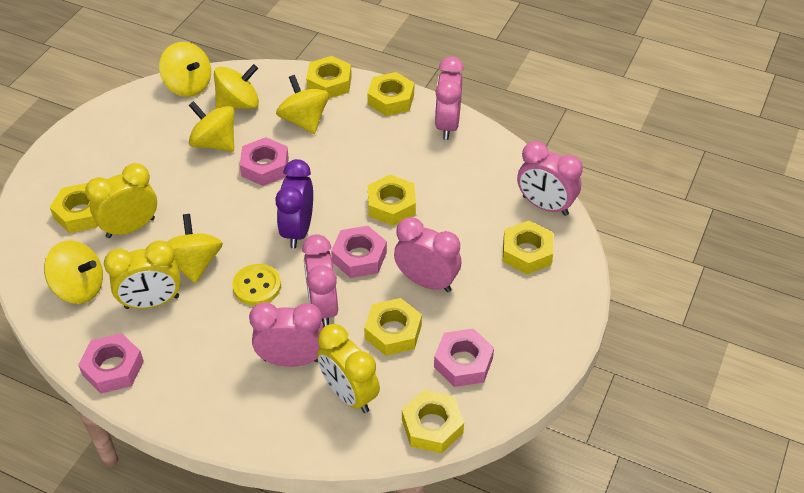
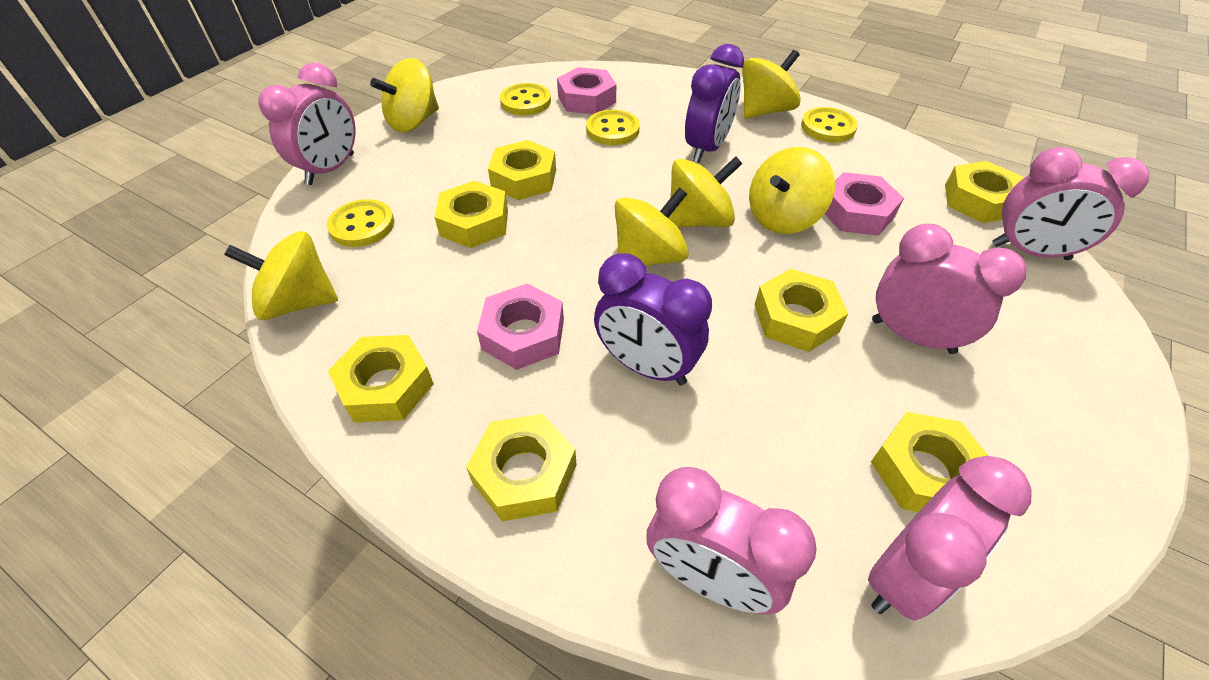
pink nut: [78,333,144,394] [240,137,289,186] [331,226,387,278] [434,328,494,387] = 4 -> [477,284,564,370] [557,67,616,114] [825,172,904,236] = 3
purple clock: [275,159,313,249] = 1 -> [594,253,712,385] [685,44,744,162] = 2
yellow button: [232,264,281,306] = 1 -> [327,199,394,247] [500,83,551,116] [586,110,640,145] [801,107,858,143] = 4
yellow clock: [85,163,157,238] [104,240,181,309] [317,324,380,413] = 3 -> none = 0

